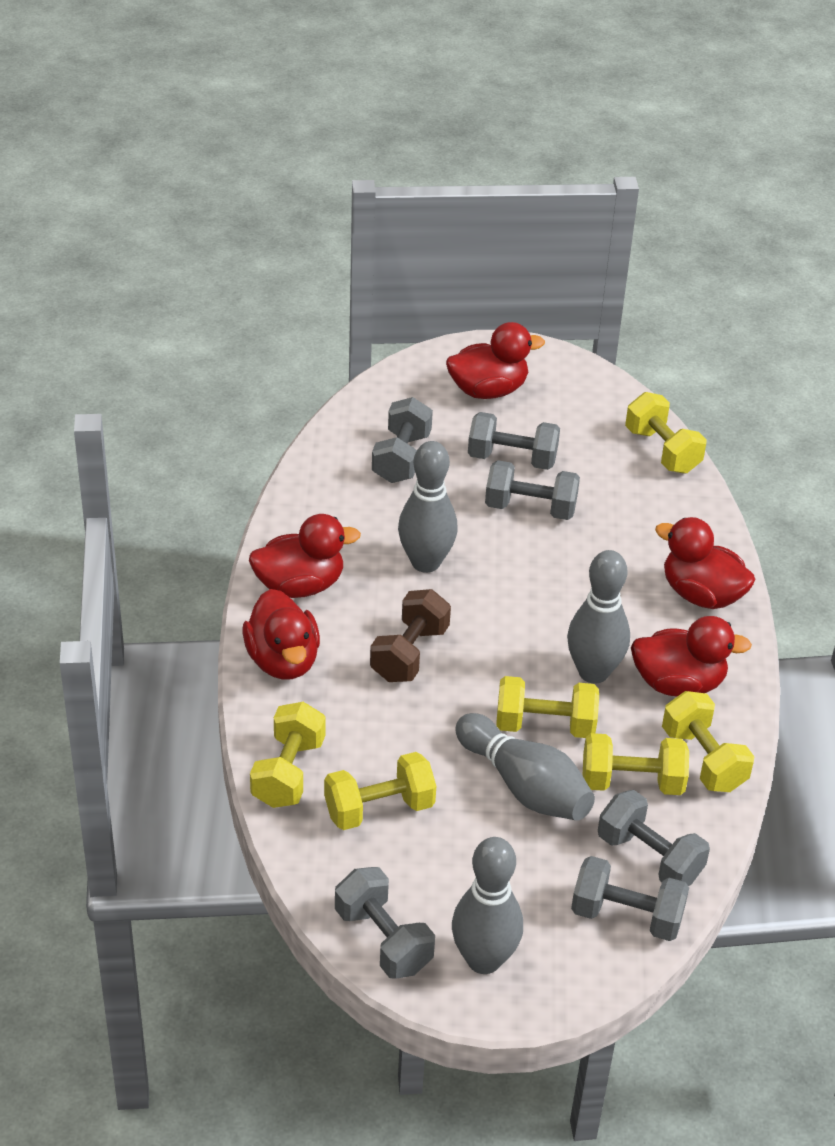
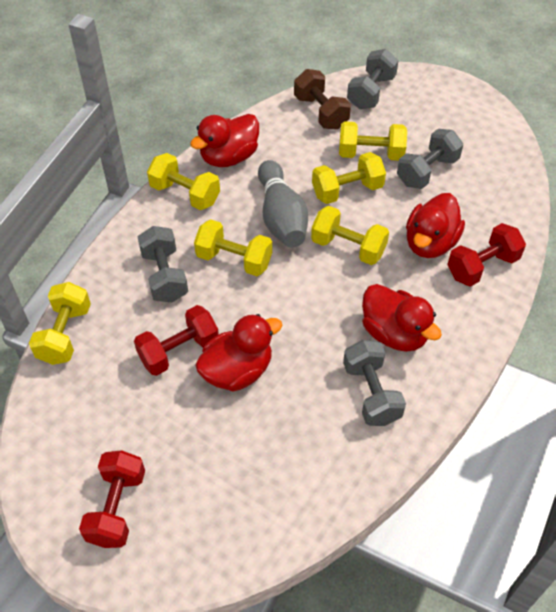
grey bowling pin: [398,441,458,573] [452,837,523,974] [455,713,595,821] [567,550,630,684] = 4 -> [258,160,308,247] = 1
grey dumbbell: [335,867,435,979] [372,397,433,483] [468,412,560,470] [485,460,580,520] [571,856,689,941] [598,790,710,886] = 6 -> [138,226,188,302] [343,340,406,426] [347,49,399,109] [397,129,463,189] = 4
red duck: [242,589,320,680] [249,514,361,598] [446,322,545,399] [631,616,752,696] [655,517,755,609] = 5 -> [190,114,259,167] [195,314,282,392] [362,284,442,352] [406,193,465,258] = 4
red dumbbell: none = 0 -> [79,450,145,548] [134,305,219,376] [447,223,526,287] = 3

